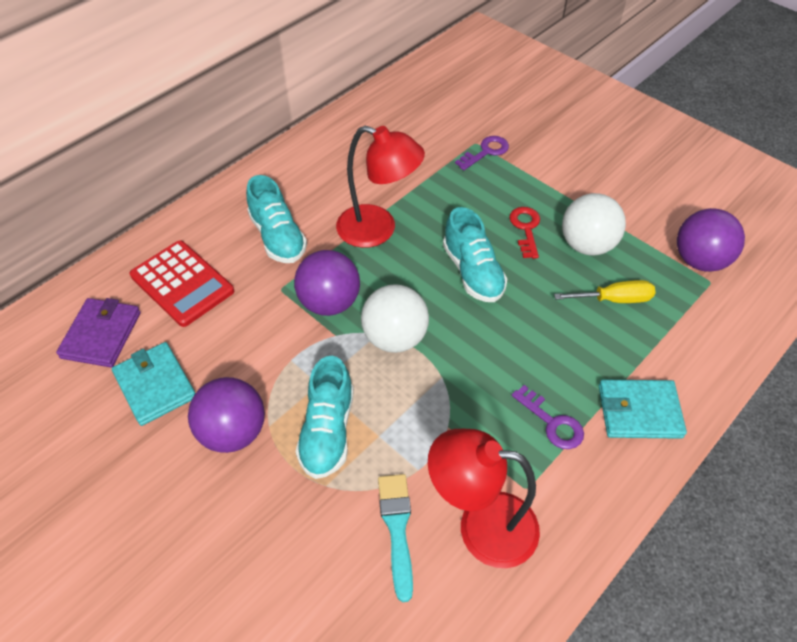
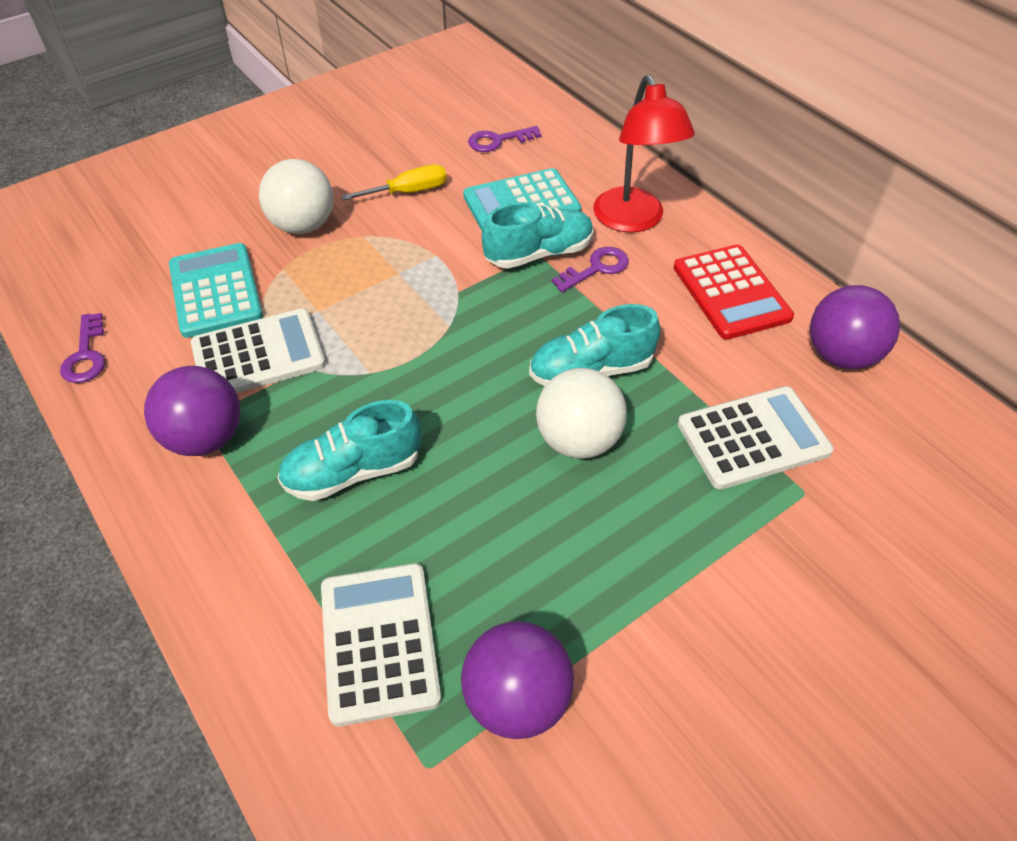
purple key: [455,136,509,170] [512,385,584,449] = 2 -> [60,313,105,383] [468,126,541,152] [551,247,629,292] = 3
purple wallet: [56,298,141,367] = 1 -> none = 0
red key: [509,207,540,259] = 1 -> none = 0
red lamp: [336,126,425,248] [428,429,540,568] = 2 -> [593,74,695,233] = 1
turquoise brush: [378,474,413,602] = 1 -> none = 0
turquoise calculator: none = 0 -> [169,243,263,338] [463,168,581,230] = 2
turquoise wallet: [112,342,195,426] [599,380,687,439] = 2 -> none = 0
white calculator: none = 0 -> [191,308,326,393] [321,563,441,726] [678,386,834,490] = 3

